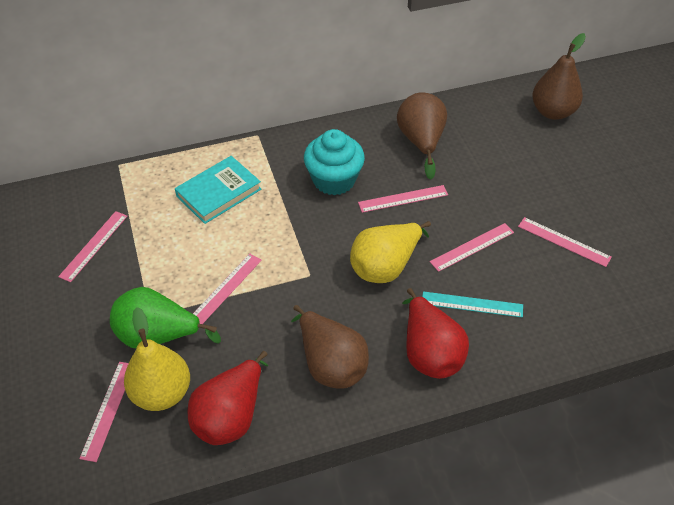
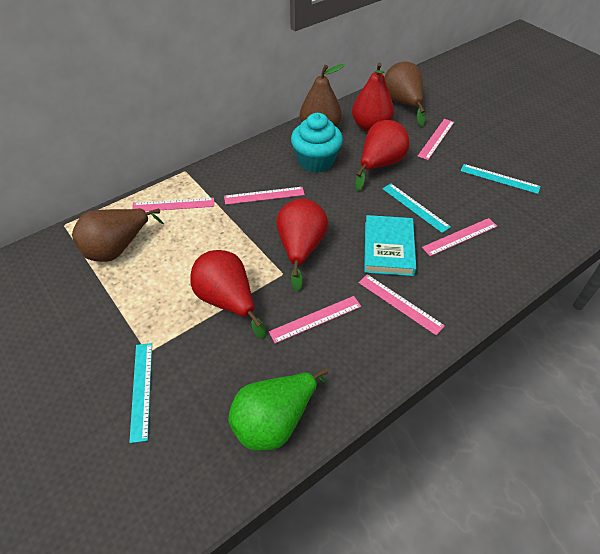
red pear: [187,351,268,445] [402,288,469,379] = 2 -> [190,250,266,339] [276,198,328,291] [352,62,394,132] [355,120,409,191] = 4
turquoise ruler: [422,291,523,318] = 1 -> [129,343,152,443] [382,184,451,233] [461,164,541,194] = 3
yellow pear: [124,307,190,411] [350,221,431,283] = 2 -> none = 0

